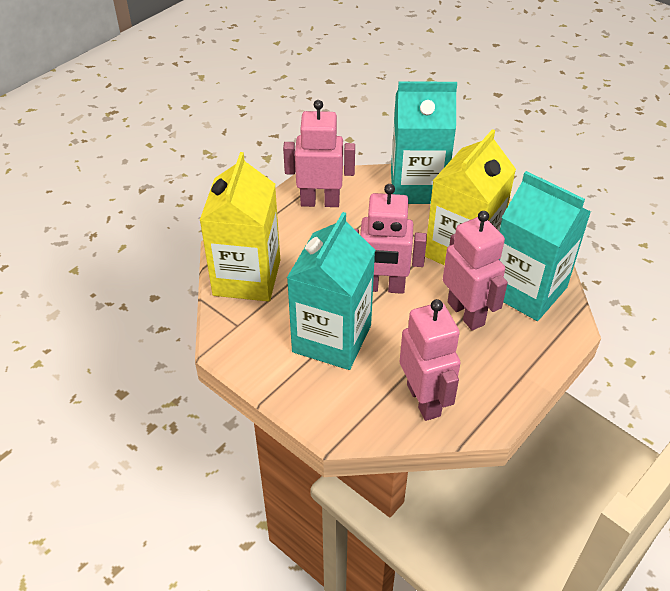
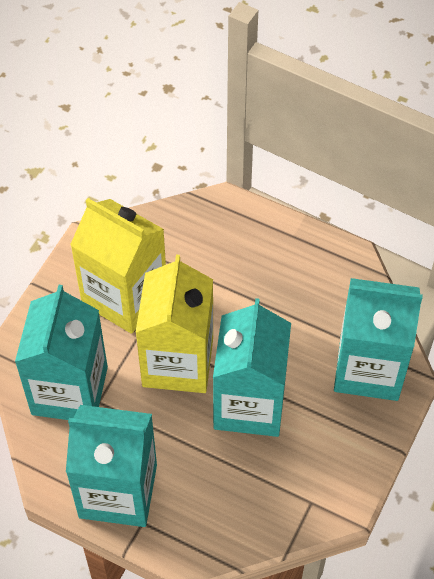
pink robot: [283,100,355,207] [354,184,427,294] [400,299,461,421] [443,211,508,331] = 4 -> none = 0
turquoise carton: [287,212,375,370] [391,81,457,204] [499,171,591,321] = 3 -> [15,285,108,420] [66,405,157,527] [213,298,291,437] [334,278,423,401] = 4

